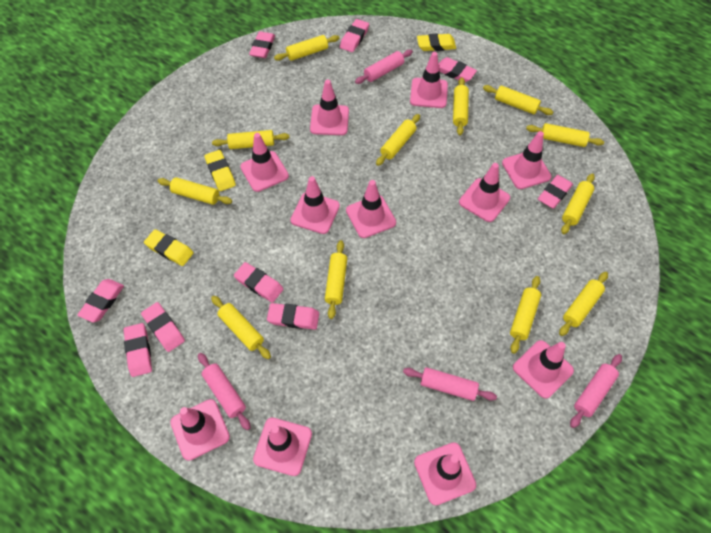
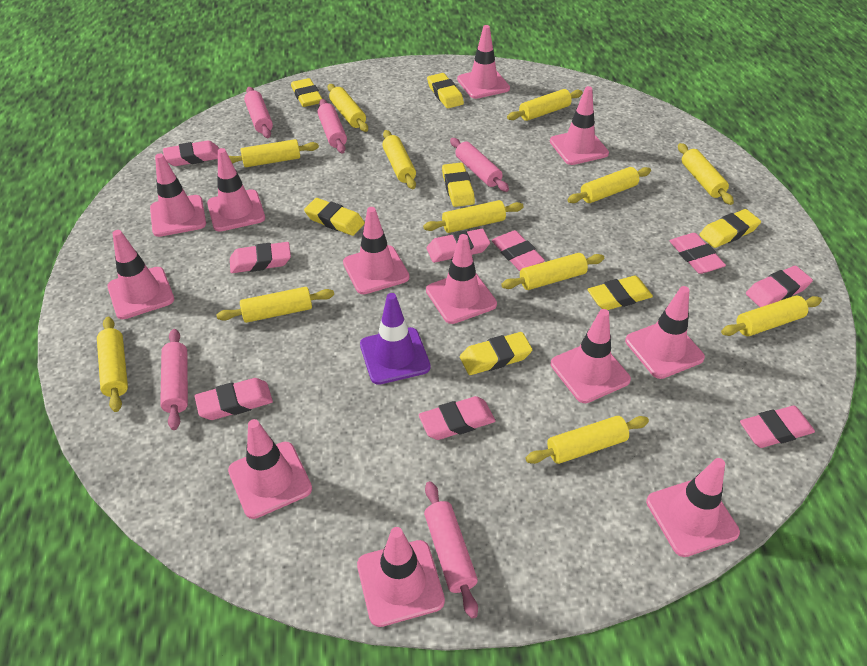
pink rolling pin: [198,353,251,430] [355,50,413,84] [403,367,497,401] [570,354,622,428] = 4 -> [160,329,188,430] [244,87,273,138] [318,99,347,153] [424,481,478,618] [450,138,509,192] = 5
pink traffic cone: [170,399,230,461] [240,133,289,192] [253,418,312,476] [290,176,340,234] [310,80,349,135] [346,180,396,238] [410,52,448,108] [414,442,476,505] [459,163,510,222] [502,131,551,189] [513,340,574,399] = 11 -> [107,230,174,319] [150,153,206,237] [207,148,265,232] [228,419,312,519] [343,207,409,294] [357,527,445,627] [426,234,497,324] [457,25,510,99] [550,86,609,165] [551,309,631,403] [625,286,705,379] [646,458,740,557] = 12
purple traffic cone: none = 0 -> [360,293,431,385] = 1
yellow eraser: [144,229,194,266] [204,150,236,191] [417,34,456,51] = 3 -> [291,78,322,107] [304,198,365,236] [427,73,464,108] [442,163,475,207] [460,332,532,375] [587,276,653,310] [699,209,761,248] = 7

